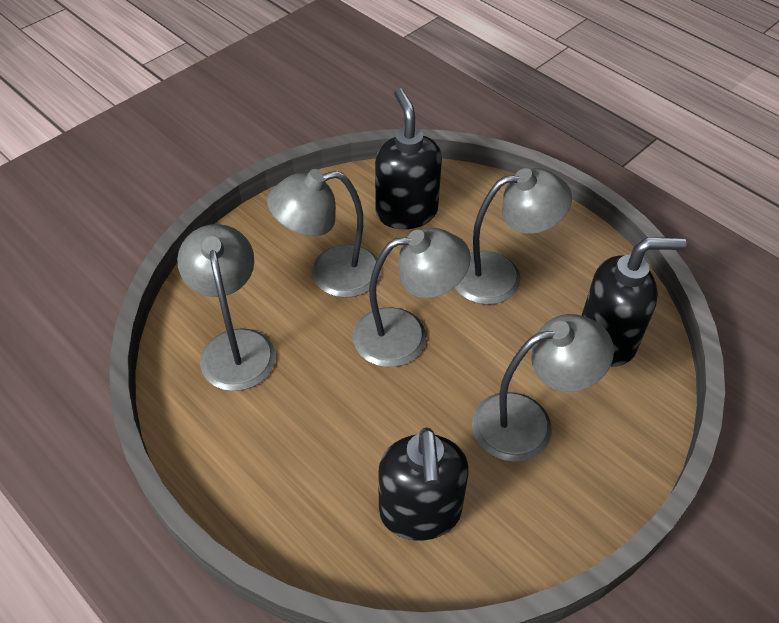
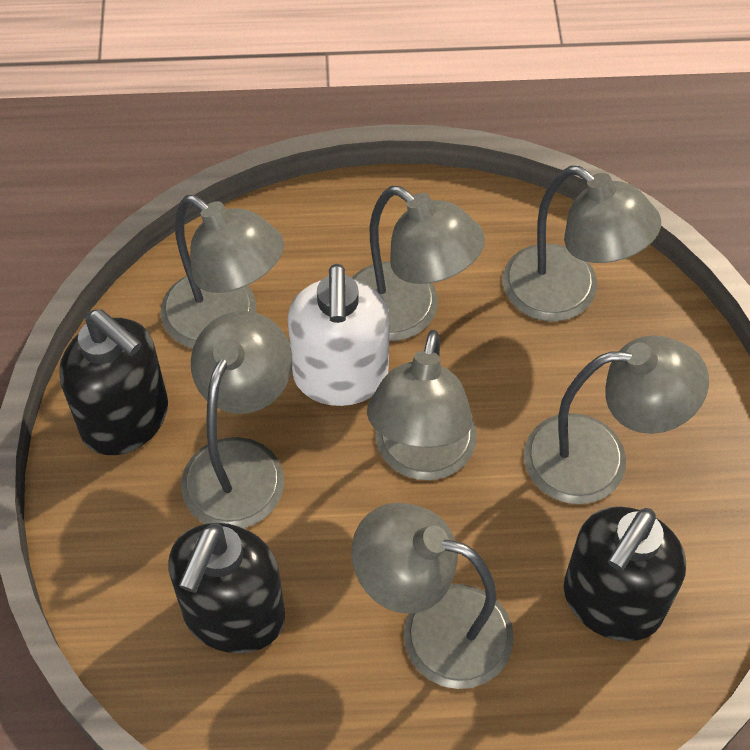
grey lamp: [177,224,276,391] [267,169,381,298] [353,228,471,367] [455,168,572,305] [472,314,614,462] = 5 -> [160,195,284,348] [181,311,293,528] [352,186,485,341] [352,503,514,689] [367,330,477,480] [503,166,661,321] [524,335,709,504] = 7
white soap dispenser: none = 0 -> [287,264,390,406] = 1

